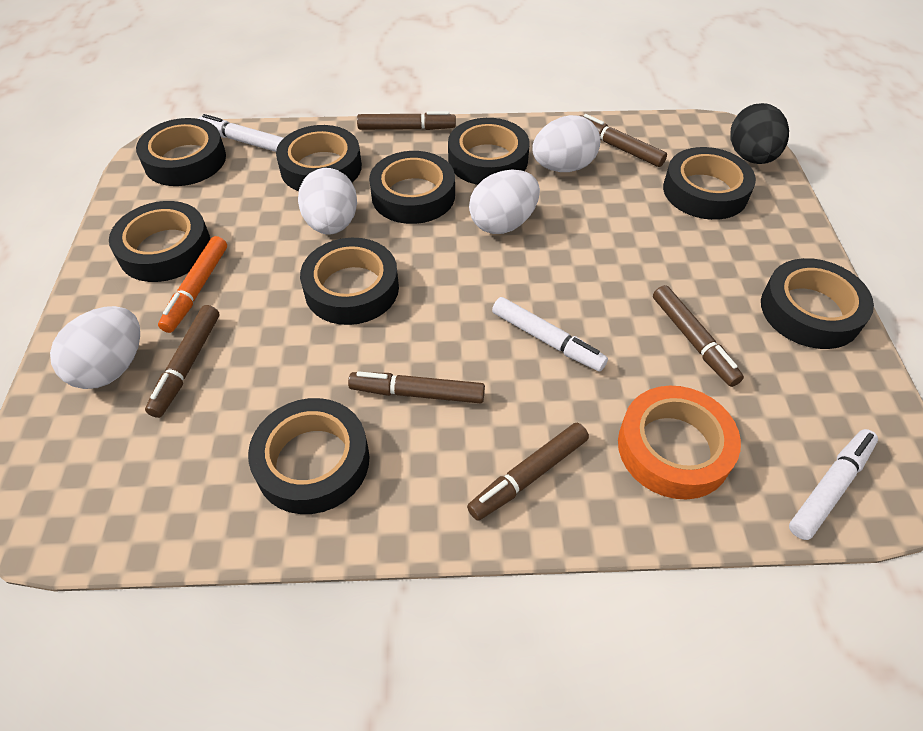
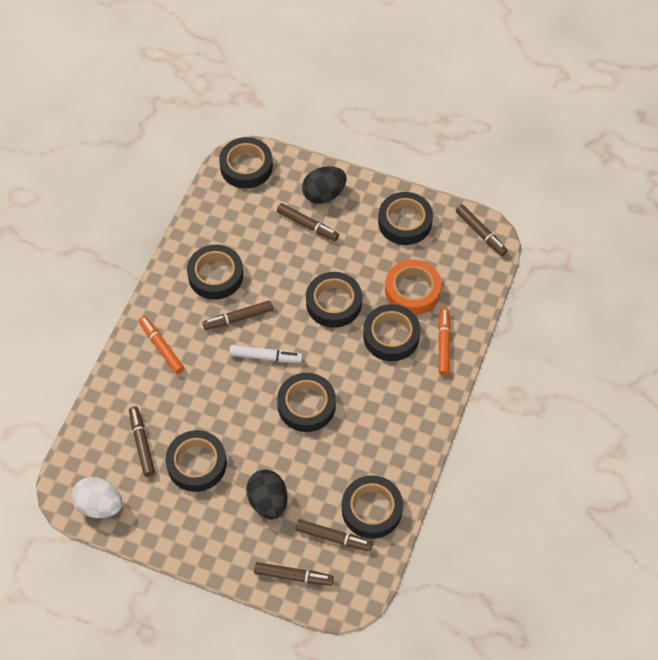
black egg: [731,103,789,164] = 1 -> [246,470,287,519] [302,166,347,204] = 2
black tape: [109,201,210,282] [136,118,226,186] [248,398,370,514] [276,125,362,191] [300,238,399,325] [369,151,455,224] [448,118,530,185] [663,147,756,220] [761,258,874,349] = 9 -> [165,430,227,492] [187,245,243,300] [219,137,273,189] [277,373,336,432] [306,272,362,328] [342,475,403,539] [363,304,420,361] [378,192,433,245] = 8
orange marker: [158,236,227,333] = 1 -> [139,316,184,374] [438,308,451,375] = 2
white egg: [50,306,140,389] [298,168,357,235] [469,170,540,234] [533,115,600,172] = 4 -> [71,477,123,518] = 1
white marker: [198,114,283,152] [492,297,608,372] [789,429,878,540] = 3 -> [229,345,303,363] = 1

